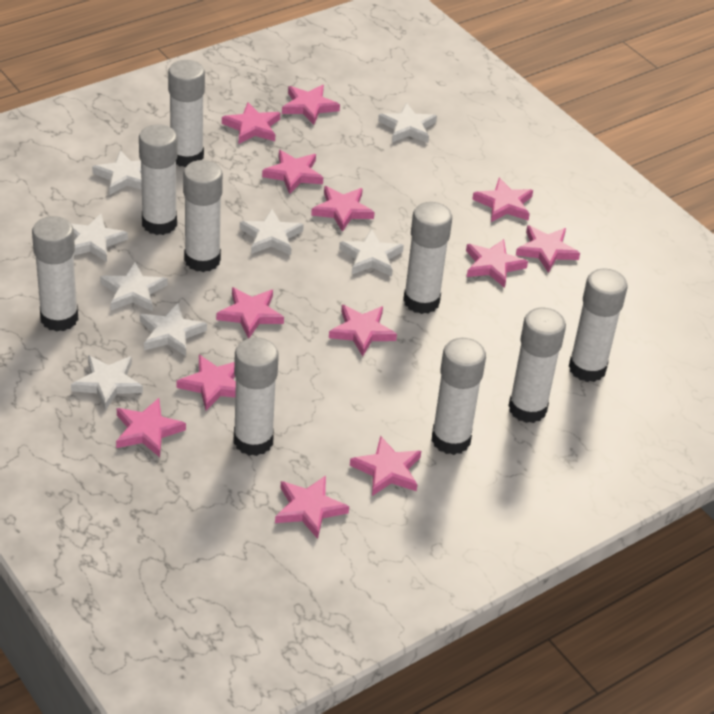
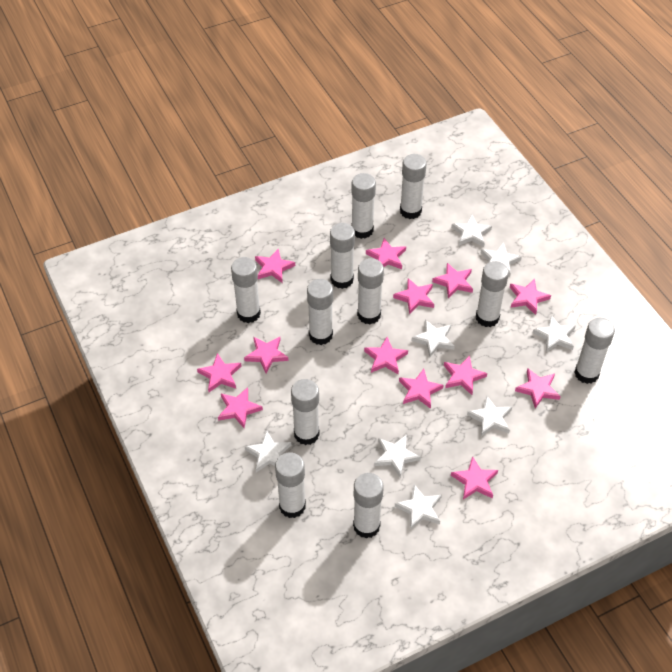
white glue stick: [32,216,79,332] [139,124,178,235] [168,60,205,168] [183,160,223,272] [233,338,279,456] [403,202,452,314] [431,338,486,455] [508,308,566,423] [569,268,627,382] = 9 -> [231,257,261,323] [275,452,306,518] [291,379,320,445] [307,279,333,345] [330,223,355,289] [351,173,376,239] [353,473,384,538] [357,258,384,324] [400,154,427,219] [476,261,509,327] [574,318,615,384] = 11

